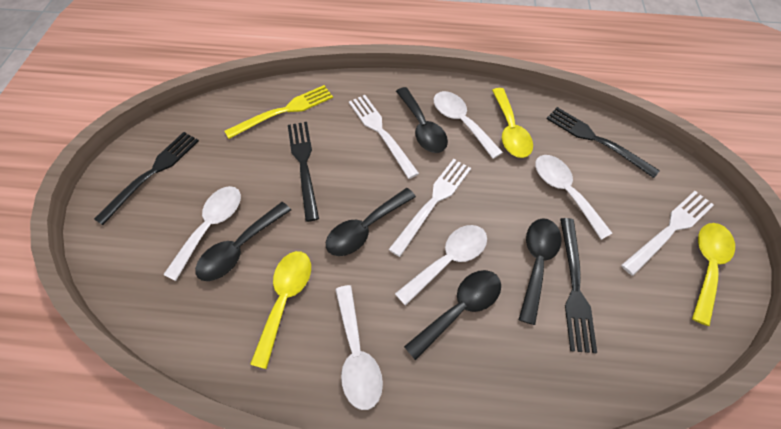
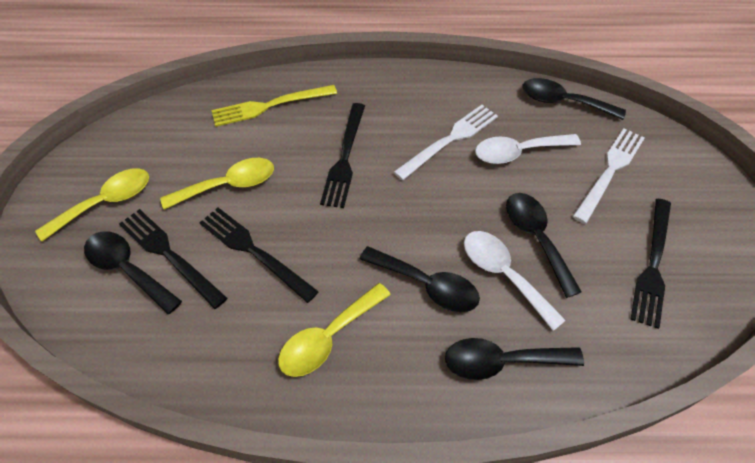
white fork: [349,95,419,179] [388,159,471,257] [621,191,714,276] = 3 -> [394,105,498,180] [573,128,645,224] = 2
white spoon: [163,186,241,281] [335,285,383,410] [395,225,487,306] [434,91,503,159] [535,155,612,240] = 5 -> [464,231,566,331] [475,134,581,164] = 2

